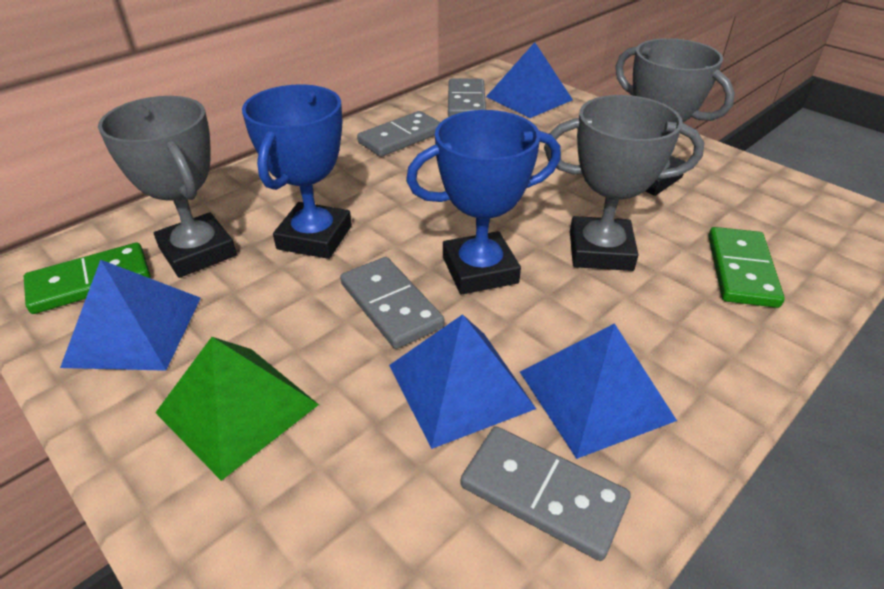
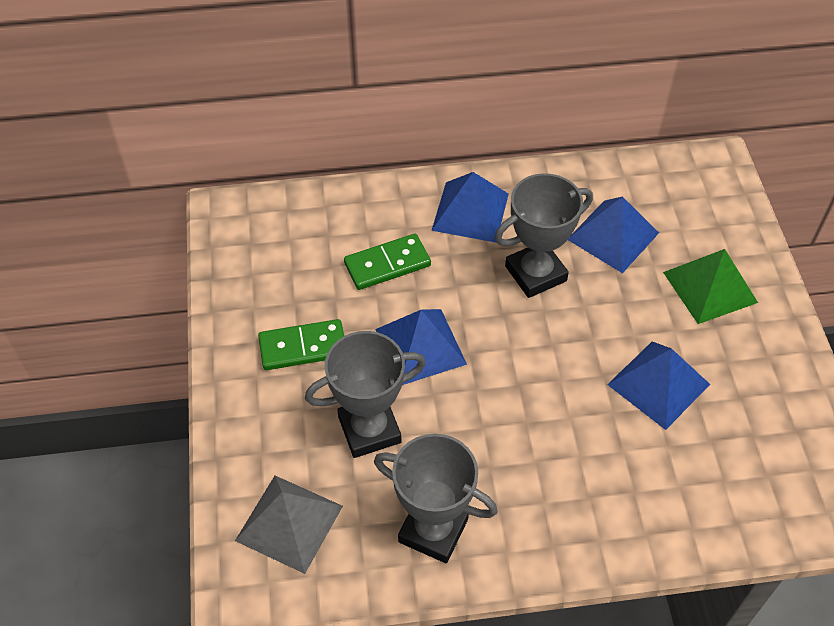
blue trophy: [242,84,352,259] [406,110,561,295] = 2 -> none = 0
grey domino: [340,257,445,349] [357,111,441,157] [448,79,486,117] [461,426,631,561] = 4 -> none = 0
grey pyramid: none = 0 -> [235,476,343,574] = 1

